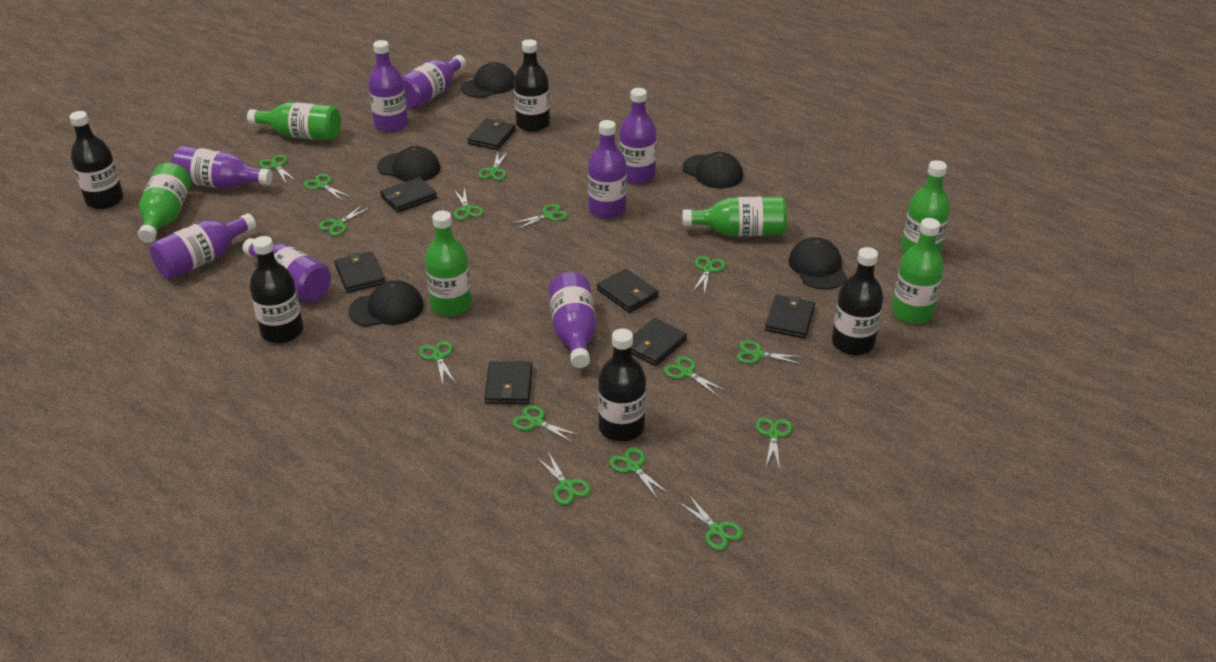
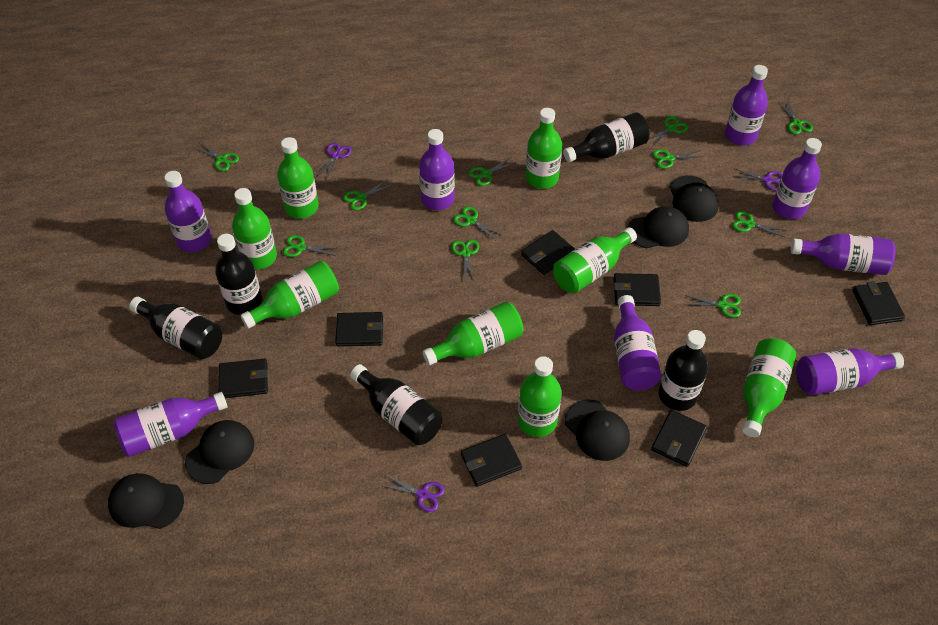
green bottle: [138,163,191,243] [247,102,341,141] [425,211,471,316] [682,196,787,236] [892,218,944,324] [901,160,950,254] = 6 -> [232,188,277,269] [240,261,339,329] [277,137,319,219] [422,302,523,366] [518,356,562,437] [526,108,562,189] [553,227,637,294] [742,338,796,437] = 8
green scissors: [259,155,296,183] [303,174,350,201] [318,205,371,236] [419,341,456,385] [454,187,483,220] [478,151,508,181] [511,204,568,230] [512,405,581,444] [536,452,591,505] [609,447,669,500] [664,356,727,397] [677,494,743,550] [693,256,726,295] [737,340,804,365] [756,417,793,469] = 15 -> [195,142,239,171] [282,235,335,257] [343,179,392,210] [451,240,479,281] [453,207,502,241] [469,157,517,186] [649,116,688,146] [652,149,703,169] [685,294,741,318] [732,211,787,237] [779,100,813,134] = 11
purple scissors: none = 0 -> [316,143,352,180] [380,475,445,512] [733,168,782,191] = 3

